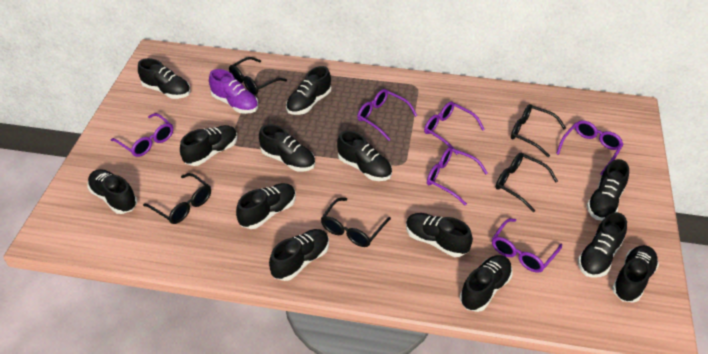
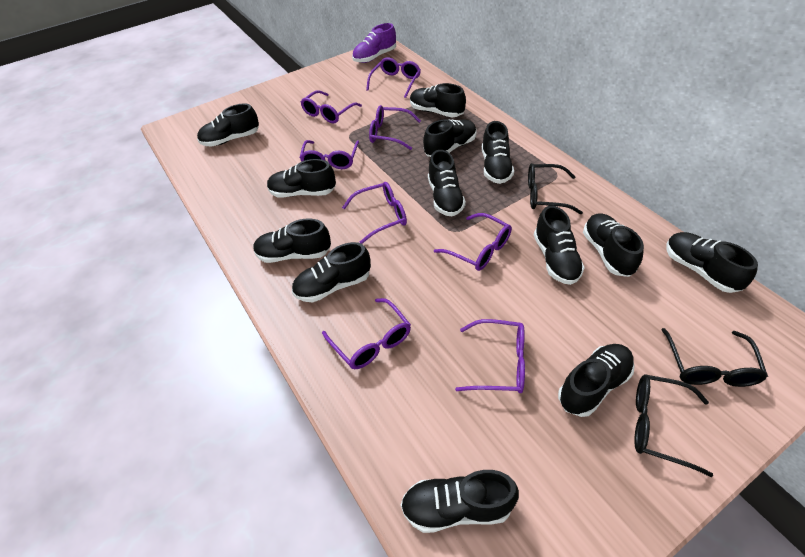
black glasses: [143,173,211,224] [229,57,287,95] [321,198,391,247] [496,152,558,212] [511,104,566,157] = 5 -> [528,163,583,214] [634,374,713,477] [661,328,768,387] = 3
purple glasses: [111,113,173,157] [357,89,417,141] [424,102,485,155] [427,147,488,205] [492,218,562,273] [556,120,624,175] = 6 -> [299,140,359,169] [301,90,362,123] [322,298,411,369] [342,182,407,244] [366,57,421,98] [369,105,421,150] [434,213,512,271] [455,319,525,393] = 8

